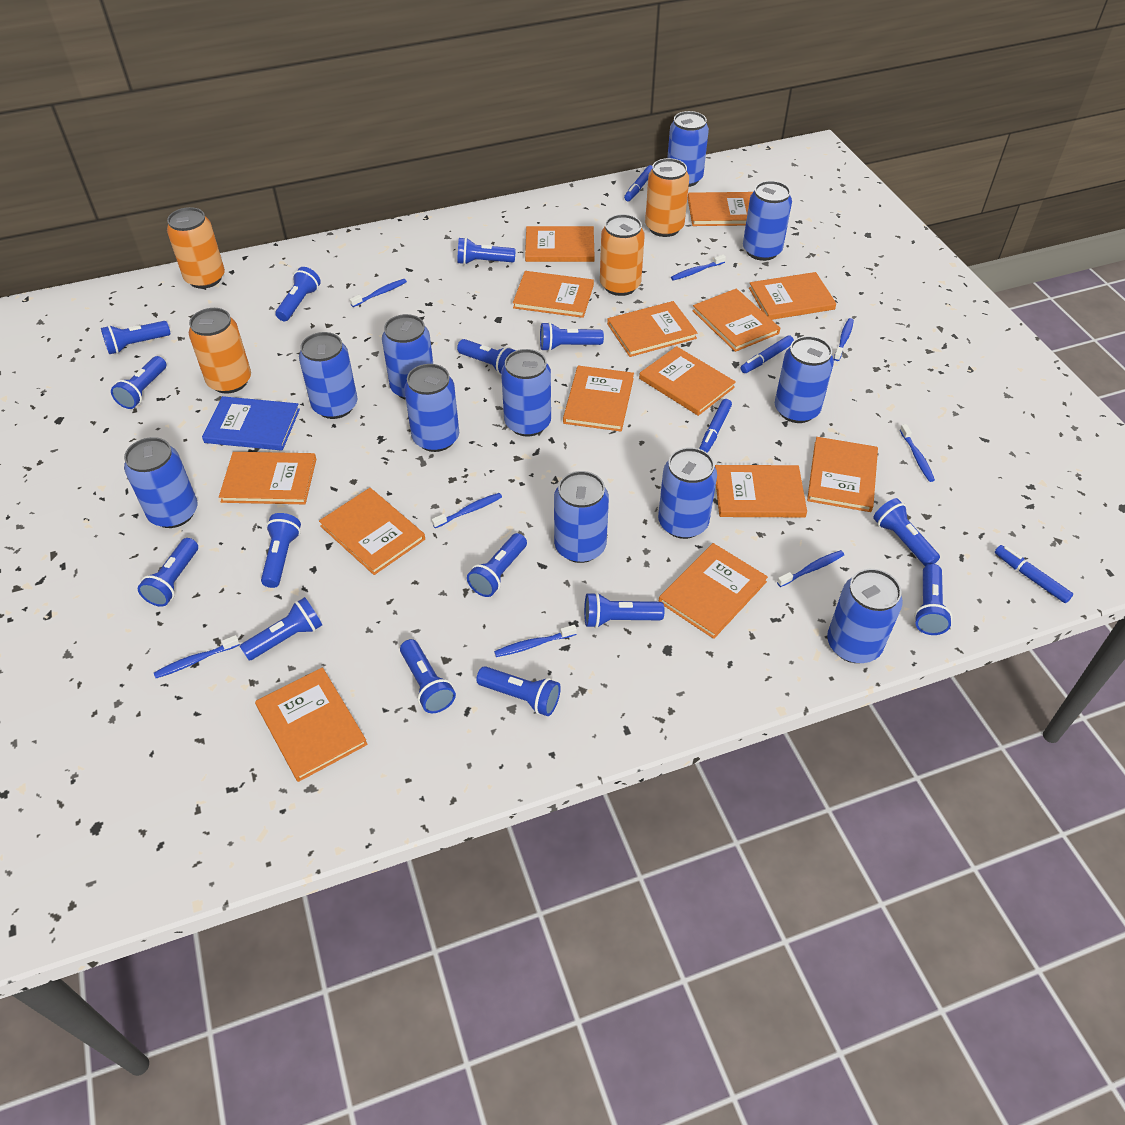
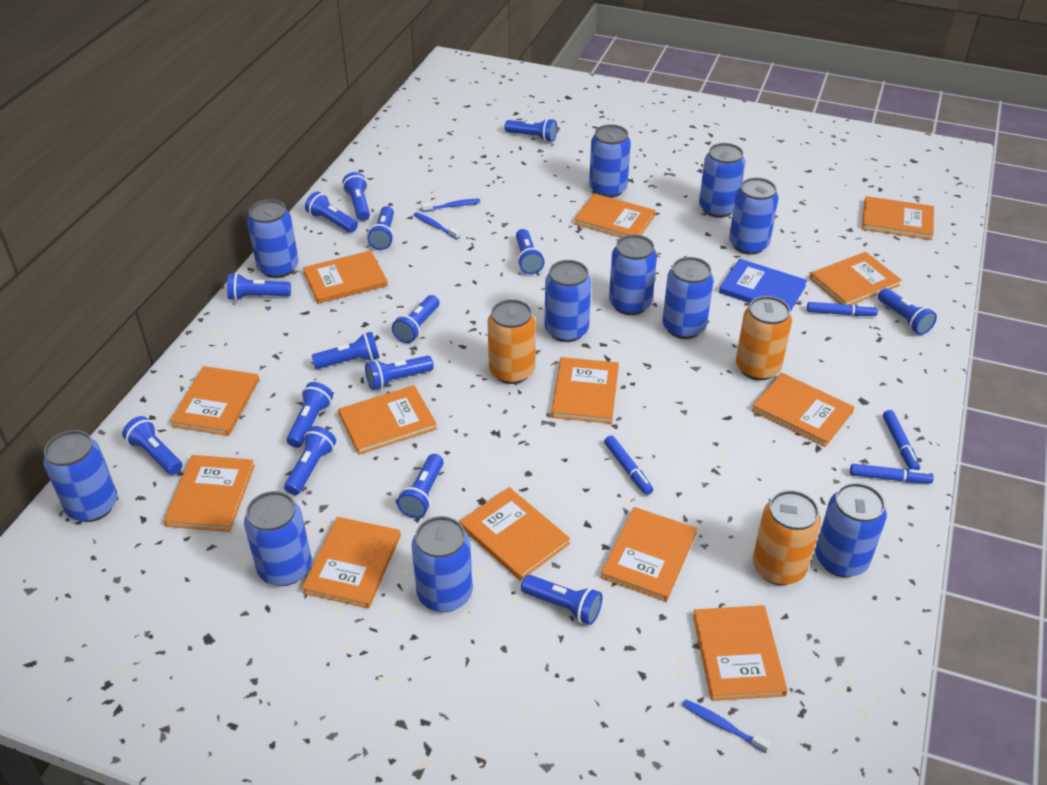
blue toothbrush: [154,635,240,678] [350,279,407,307] [432,493,502,528] [494,625,577,657] [671,255,726,281] [777,550,844,587] [834,318,854,361] [900,424,935,482] = 8 -> [414,212,460,239] [422,199,480,212] [682,699,771,753] = 3
orange book: [219,452,316,504] [255,667,368,782] [319,488,425,575] [513,271,594,318] [525,226,594,262] [563,366,634,431] [607,301,698,357] [639,346,736,416] [659,543,768,639] [688,192,753,226] [693,289,780,352] [715,465,807,517] [749,272,836,320] [807,437,878,512] = 14 -> [164,455,255,532] [170,366,259,436] [302,517,401,608] [303,250,388,304] [338,385,437,455] [460,487,570,581] [551,357,619,424] [574,193,656,238] [601,507,697,602] [693,605,788,701] [752,373,854,447] [810,252,902,305] [862,196,934,240] = 13
orange can: [167,207,225,289] [189,308,251,394] [600,214,645,296] [645,158,689,237] = 4 -> [488,299,536,384] [736,296,792,380] [752,490,821,585] = 3

